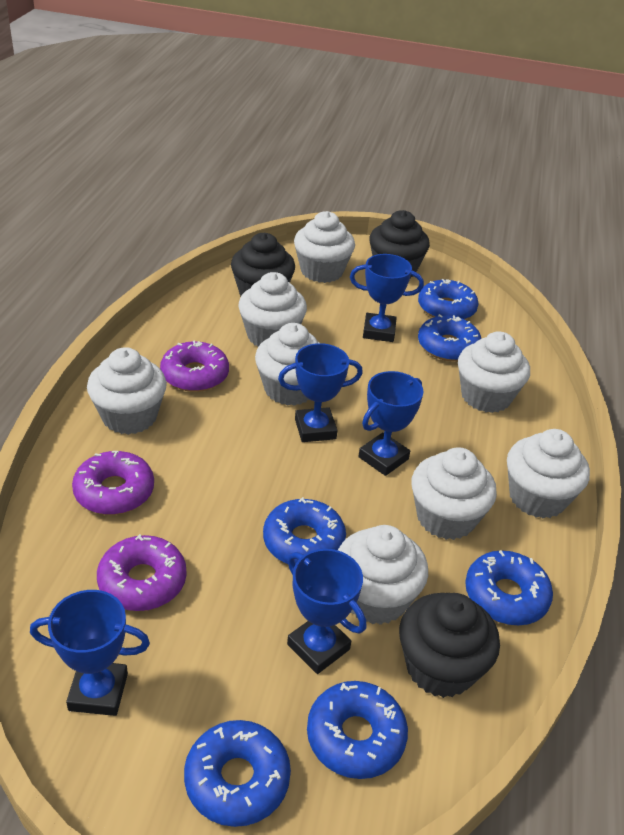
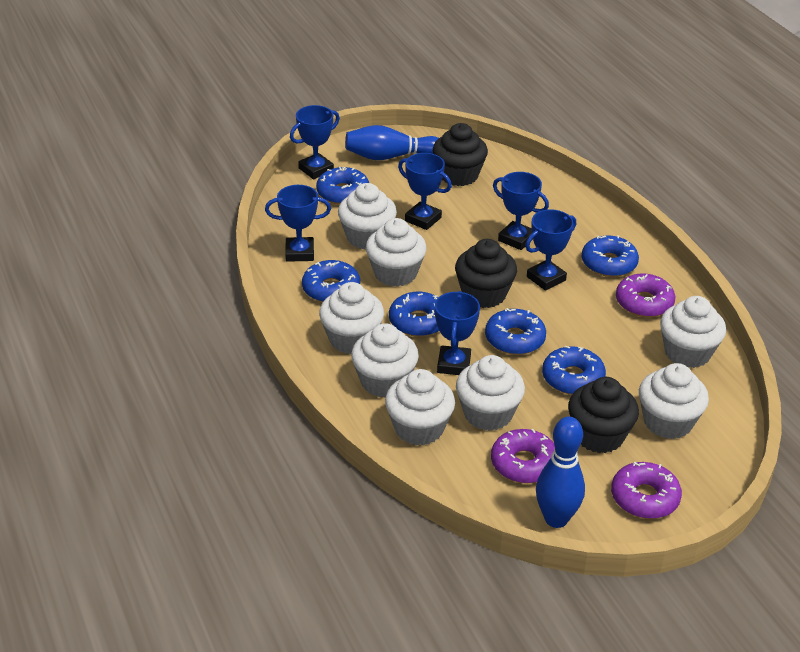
blue bowling pin: none = 0 -> [345,125,439,160] [536,417,585,528] = 2
blue trophy: [30,590,150,716] [278,343,363,442] [287,549,366,674] [350,254,424,342] [358,371,423,476] = 5 -> [265,185,331,262] [290,105,340,179] [398,153,452,230] [435,291,480,375] [493,172,549,250] [525,209,576,291] = 6

